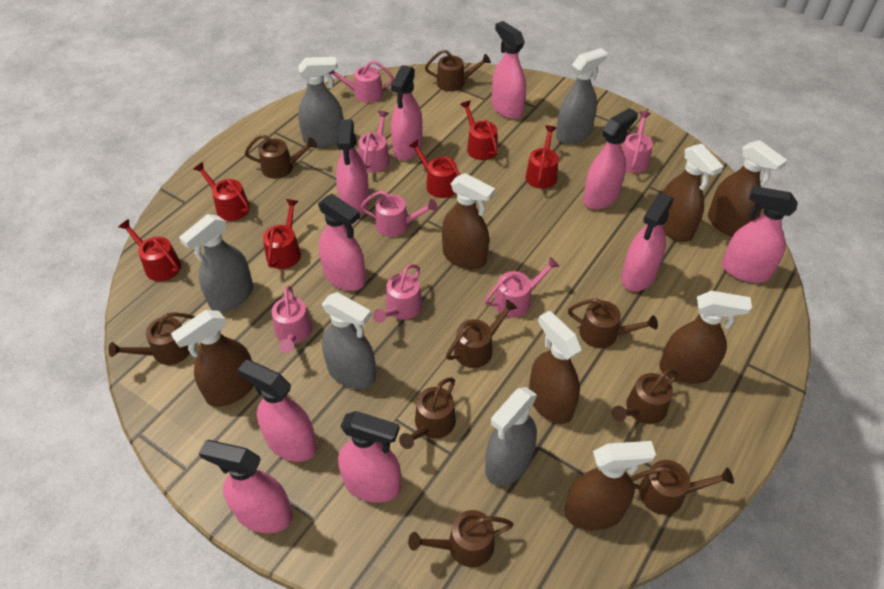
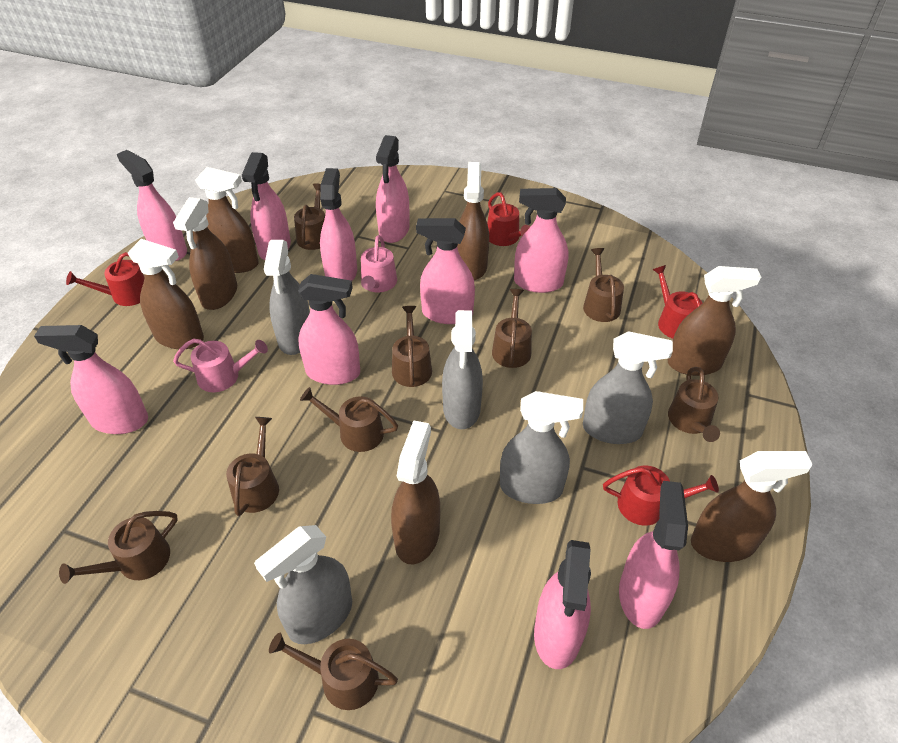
pink watering can: [272,286,312,353] [330,60,394,103] [358,111,390,173] [360,191,438,237] [373,264,423,323] [485,257,560,318] [622,111,653,173] = 7 -> [173,339,268,392] [361,235,397,292] = 2
red watering can: [118,219,181,281] [193,162,250,221] [263,199,301,269] [409,140,460,198] [460,100,498,160] [525,126,558,189] = 6 -> [66,252,144,306] [487,192,530,246] [603,466,719,526] [652,265,702,339] = 4

